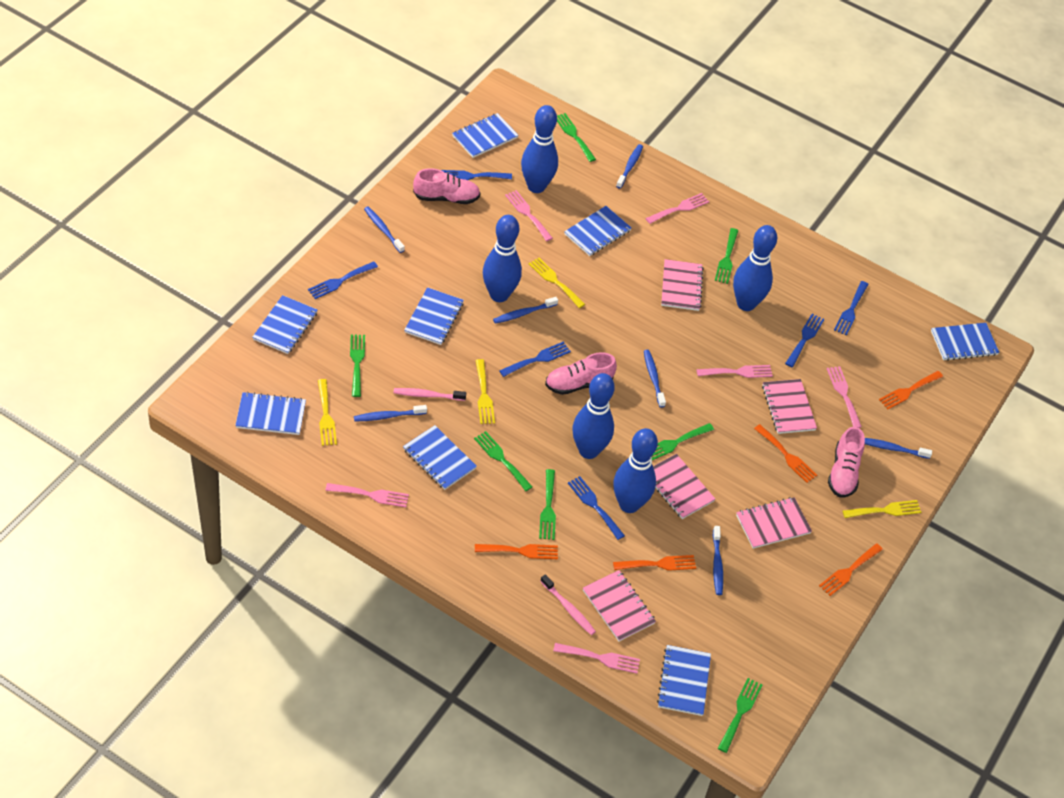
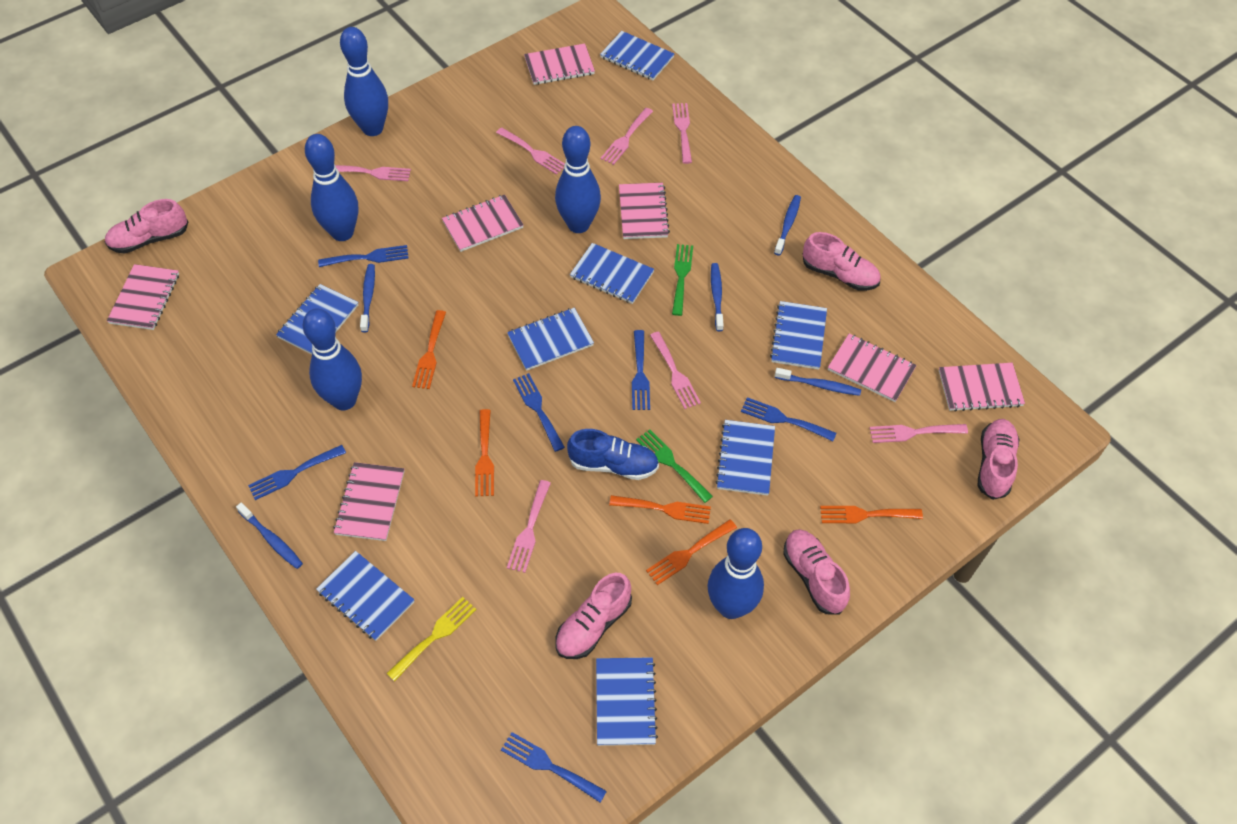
blue shoe: none = 0 -> [567,429,659,480] = 1
blue toothbrush: [354,405,427,421] [364,206,405,253] [493,297,558,324] [616,144,643,189] [644,350,666,408] [713,526,723,595] [865,438,932,459] = 7 -> [236,503,303,569] [360,264,375,332] [711,263,724,331] [774,195,801,255] [775,368,861,396] = 5
green fork: [350,334,365,397] [474,431,532,491] [539,469,556,540] [557,113,596,162] [652,423,714,460] [715,228,738,284] [718,678,762,753] = 7 -> [636,429,713,503] [672,244,693,316] = 2
pink fork: [325,483,409,507] [505,190,553,241] [553,643,640,674] [645,193,709,224] [696,365,773,378] [827,366,862,428] = 6 -> [335,165,411,181] [496,127,565,175] [507,480,551,573] [601,108,653,165] [650,332,701,409] [672,103,692,164] [869,424,968,443] = 7
pink notebook: [583,570,656,641] [653,454,715,519] [661,259,703,311] [736,497,812,549] [762,379,817,434] = 5 -> [107,264,179,330] [333,462,404,541] [442,195,523,252] [524,44,595,85] [619,183,670,239] [828,334,917,402] [939,363,1025,412] = 7
pink shoe: [413,168,481,204] [545,352,617,395] [828,427,865,497] = 3 -> [105,199,188,253] [555,573,632,659] [783,529,850,615] [803,232,881,291] [978,419,1019,500] = 5
pink toothbrush: [394,388,466,401] [540,574,596,635] = 2 -> none = 0
yellow fork: [318,379,337,446] [475,359,495,424] [529,258,585,308] [843,500,921,518] = 4 -> [386,597,476,681] = 1

